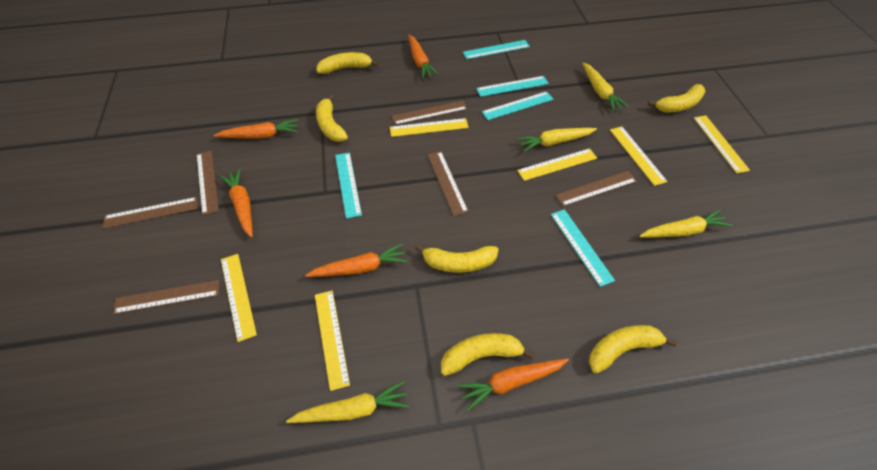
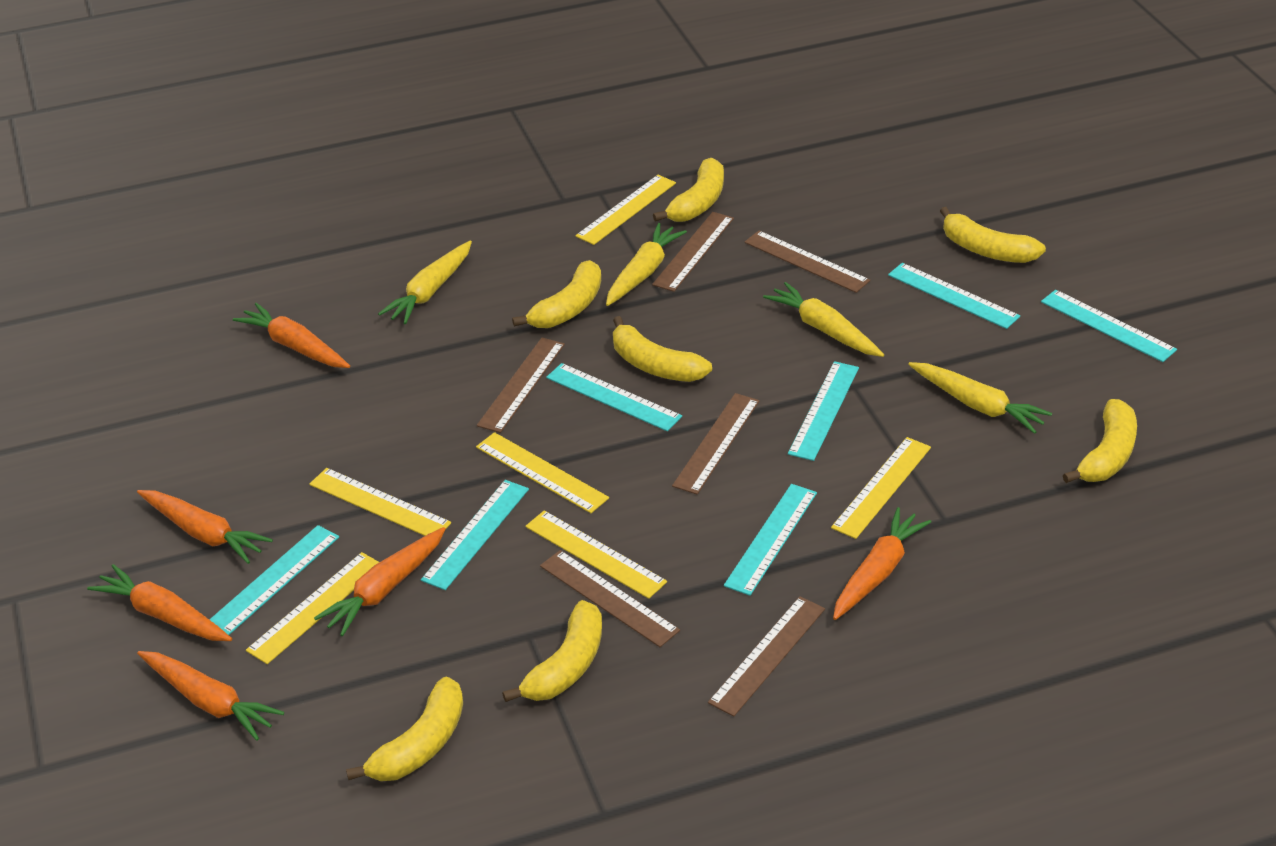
orange carrot: [214,119,298,139] [220,169,253,238] [305,244,407,277] [408,35,439,79] [457,358,569,411] = 5 -> [87,564,232,641] [137,490,273,564] [137,651,284,741] [233,303,350,368] [314,527,446,636] [833,507,931,620] = 6
turquoise ruler: [335,152,362,219] [463,40,530,59] [476,76,549,97] [482,91,554,120] [551,209,615,287] = 5 -> [209,525,339,635] [421,480,529,590] [546,363,682,431] [724,484,817,596] [788,361,859,461] [888,263,1020,329] [1041,290,1177,362] = 7
yellow banana: [316,52,379,74] [316,94,348,142] [415,244,499,273] [441,333,534,376] [589,325,677,373] [648,84,706,113] = 6 -> [346,676,463,781] [502,600,602,702] [512,260,601,328] [613,316,712,382] [653,158,724,222] [940,207,1046,263] [1063,399,1137,483] = 7

